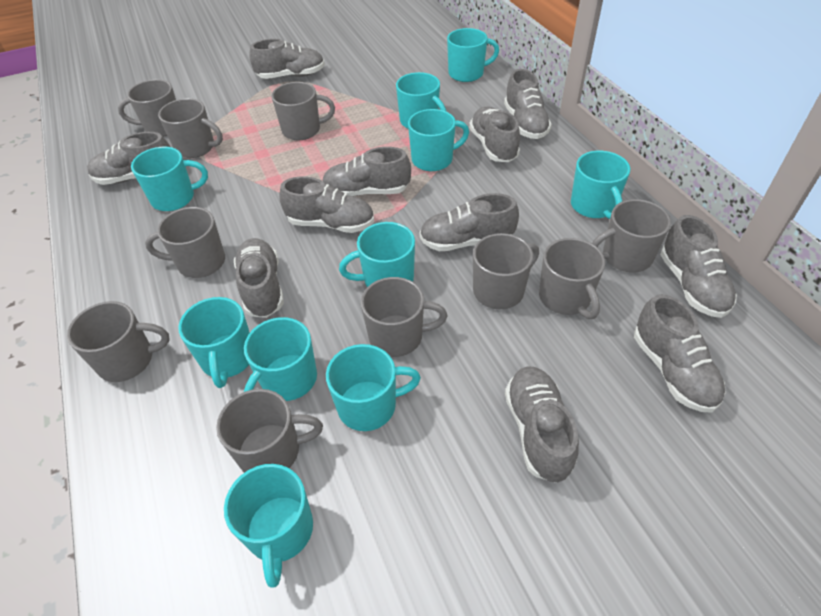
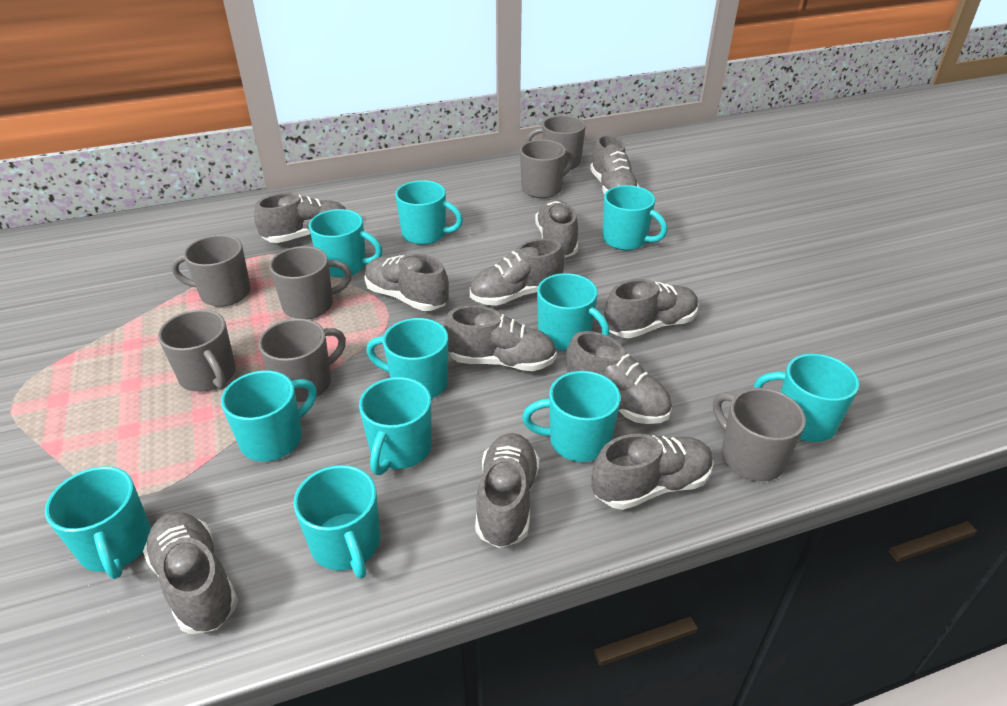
grey mug: [67,301,170,382] [118,79,176,137] [145,207,225,278] [158,98,223,158] [216,389,323,473] [271,82,335,140] [361,277,447,357] [473,233,539,309] [539,238,605,319] [592,199,671,272] = 10 -> [158,310,236,392] [171,235,251,307] [258,319,346,402] [269,246,352,319] [520,140,574,198] [526,115,586,170] [713,388,806,481] = 7
turquoise mug: [131,147,208,211] [178,297,250,388] [224,464,313,588] [244,317,317,401] [326,344,421,431] [339,222,415,287] [396,72,447,129] [408,109,469,171] [447,28,499,82] [571,151,630,219] = 10 -> [45,466,151,579] [221,371,317,461] [293,465,380,579] [309,209,382,277] [359,377,432,475] [366,318,448,399] [395,180,463,245] [522,371,621,462] [537,273,610,350] [603,185,667,250] [754,354,859,442] = 11

